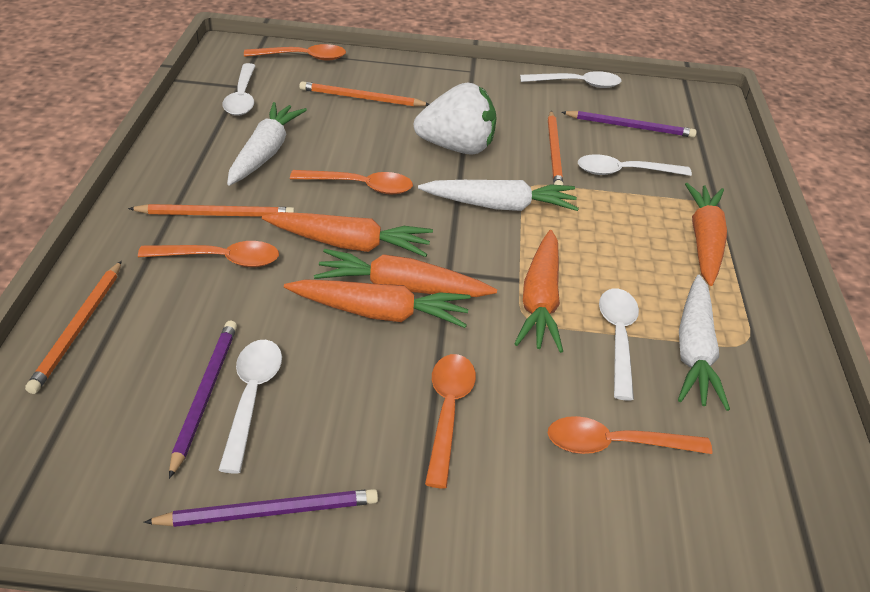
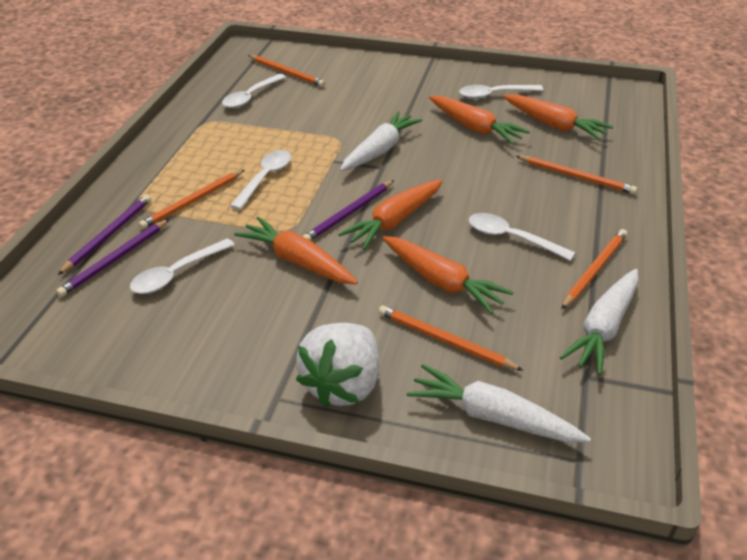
orange pencil: [25,261,122,394] [128,204,295,217] [299,81,429,107] [548,111,563,185] = 4 -> [138,170,244,230] [248,55,325,87] [378,305,524,371] [516,156,637,195] [561,229,627,309] = 5
orange spoon: [138,241,279,267] [244,44,346,61] [290,170,413,194] [425,354,476,489] [548,416,712,454] = 5 -> none = 0

